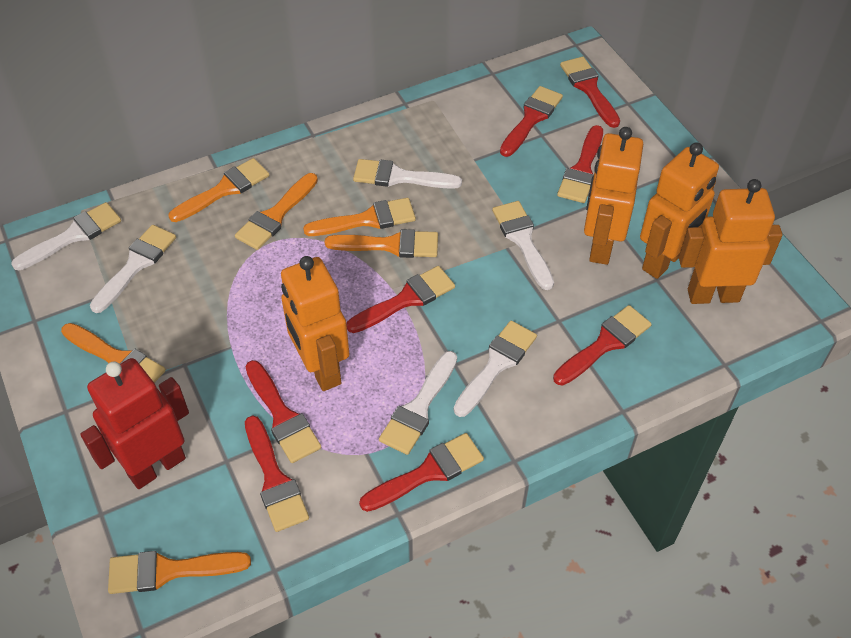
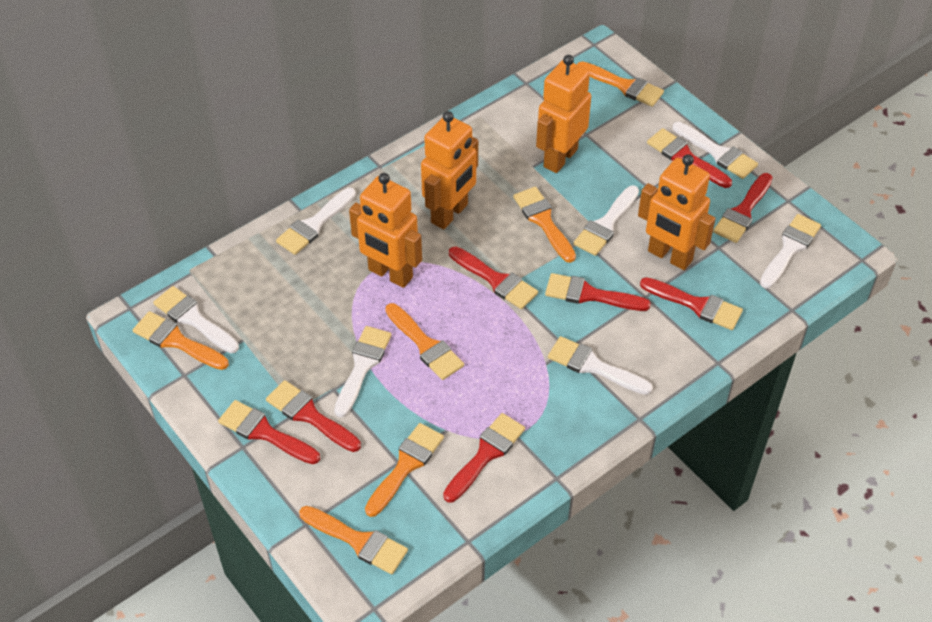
red robot: [80,358,189,489] = 1 -> none = 0
white brush: [11,202,121,270] [90,225,176,313] [353,159,462,189] [379,351,457,455] [454,321,537,417] [492,201,554,290] = 6 -> [153,286,239,353] [276,188,356,255] [334,326,392,417] [548,336,653,395] [573,185,639,256] [673,122,758,179] [760,214,821,288] = 7

